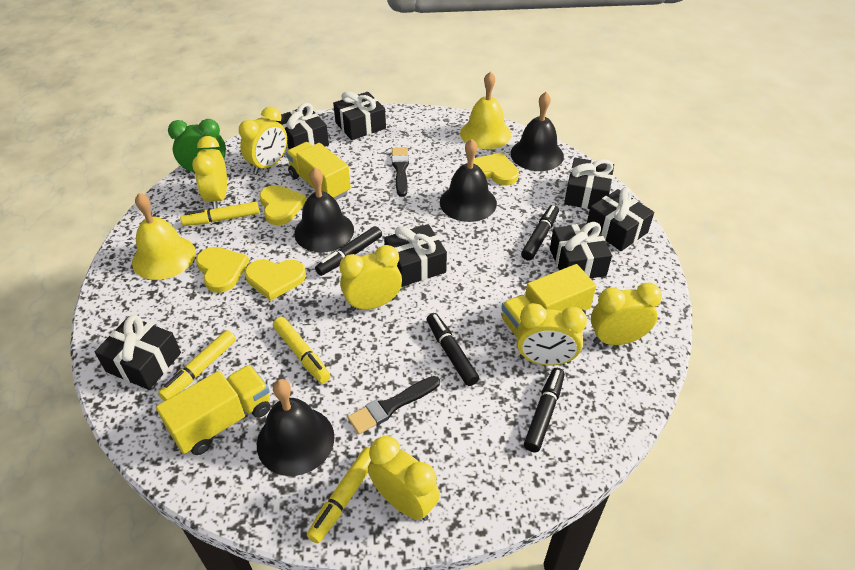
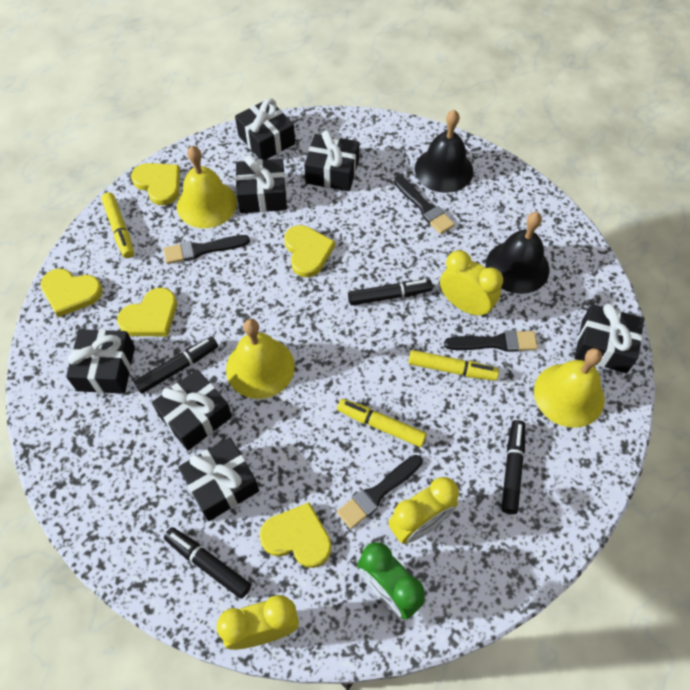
black bell: [257,379,335,476] [294,167,354,252] [440,139,497,222] [510,92,564,171] = 4 -> [415,110,473,193] [486,212,549,294] = 2
black brush: [348,376,440,434] [392,147,409,197] = 2 -> [164,235,250,264] [337,455,422,529] [394,176,455,234] [444,330,538,352] = 4
yellow bell: [132,193,196,280] [460,72,511,149] = 2 -> [177,146,237,228] [226,319,295,399] [534,348,605,428] = 3
yellow clock: [192,136,227,209] [239,107,287,174] [339,245,402,311] [368,436,440,521] [517,303,587,366] [591,282,662,345] = 6 -> [217,595,299,650] [389,477,459,544] [440,250,503,318] = 3
yellow heart: [196,247,249,293] [245,259,306,301] [259,185,307,225] [473,152,519,185] = 4 -> [41,269,103,317] [117,287,177,336] [131,163,180,205] [259,502,332,568] [284,225,335,277] = 5
yellow marker: [158,330,236,401] [180,202,260,226] [273,317,331,383] [307,447,371,544] = 4 -> [101,192,134,258] [337,399,427,447] [408,350,499,381] = 3
yellow truck: [156,365,270,455] [286,142,351,200] [501,264,596,337] = 3 -> none = 0

